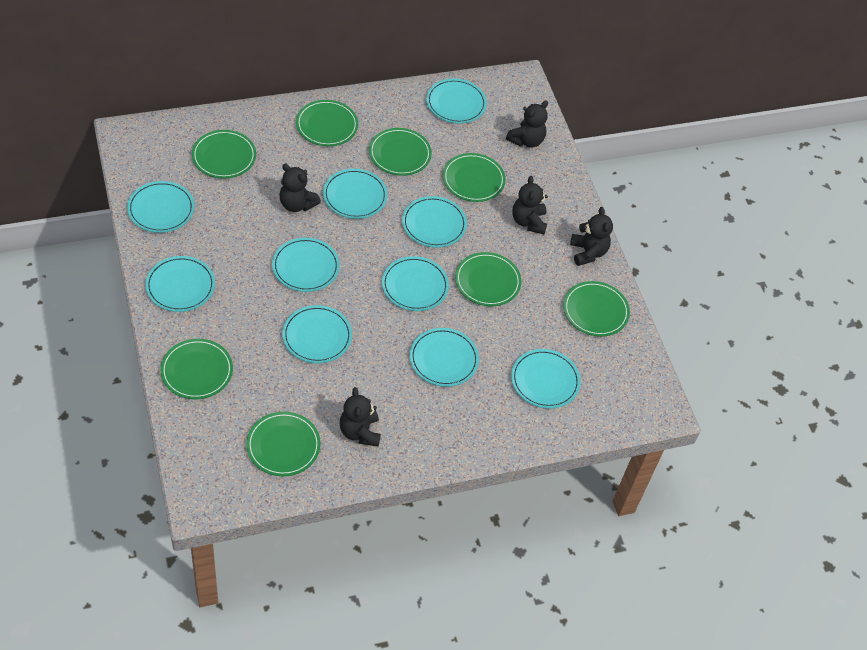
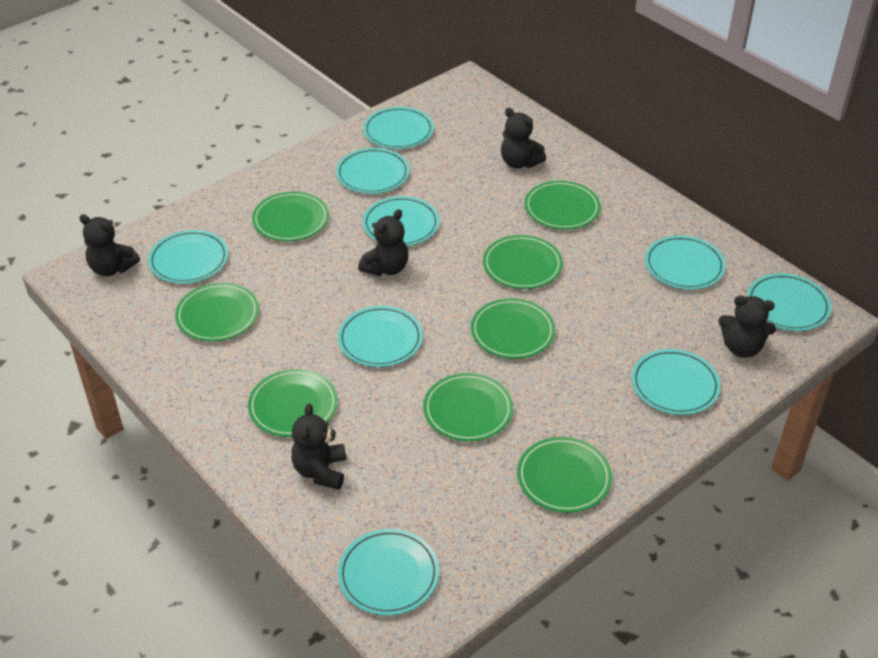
turquoise plate: [127,181,194,233] [145,256,215,312] [272,238,340,292] [282,305,352,363] [323,169,388,219] [382,256,449,311] [402,196,467,248] [410,328,479,387] [426,79,487,124] [511,349,581,409] = 10 -> [148,230,228,284] [336,148,410,194] [338,306,423,367] [338,529,439,615] [363,107,434,149] [363,196,439,246] [632,349,721,415] [645,236,726,290] [747,273,831,331] = 9

